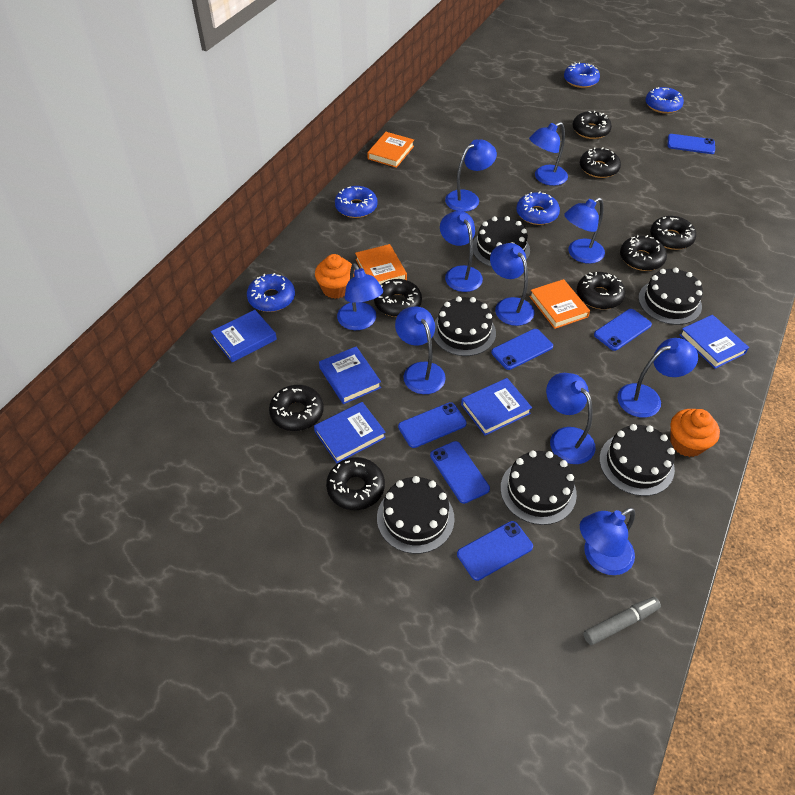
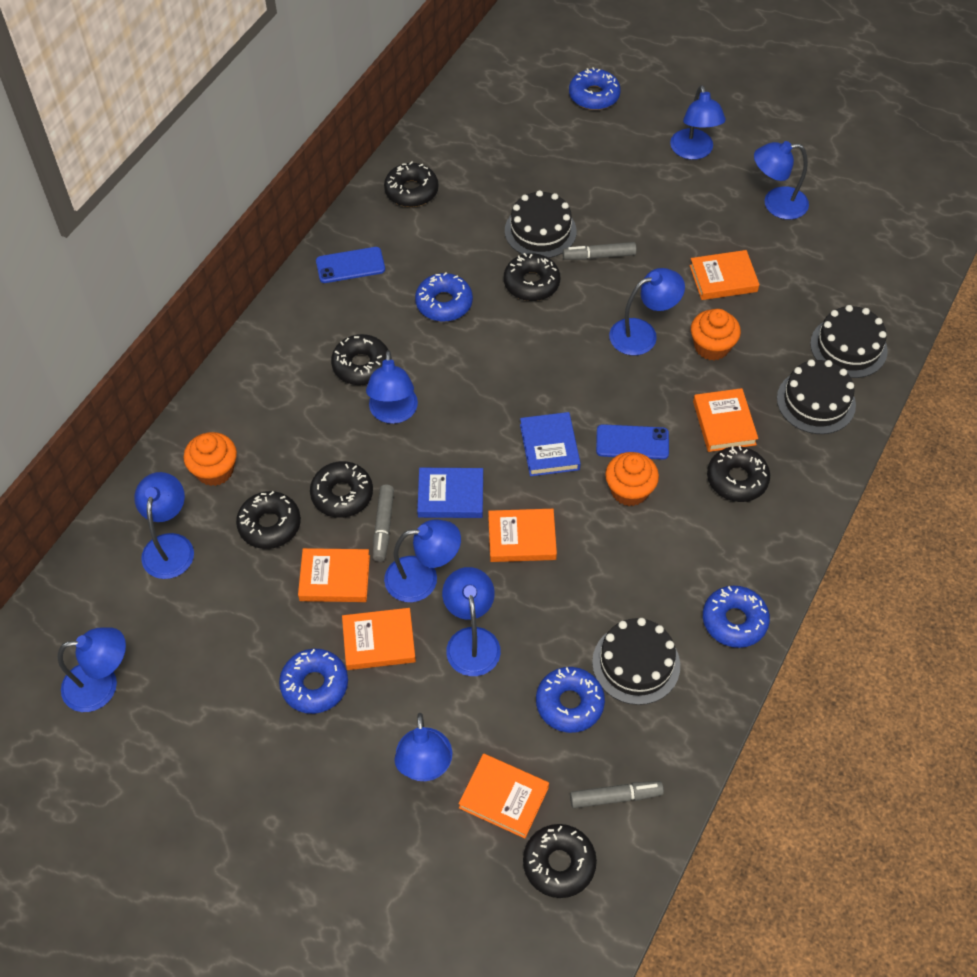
black cake: [377,476,455,554] [433,296,496,356] [473,216,530,267] [500,451,577,525] [599,424,675,496] [638,268,703,325] = 6 -> [505,190,577,258] [592,618,680,705] [777,359,856,434] [810,305,888,378] = 4
black donut: [269,385,324,431] [326,457,385,510] [374,279,422,317] [573,111,612,139] [577,272,625,309] [580,147,621,178] [620,235,667,271] [650,216,696,250] = 8 -> [236,491,301,549] [310,461,373,518] [331,334,388,385] [384,161,438,207] [504,253,560,301] [523,824,597,898] [707,446,770,502] = 7
blue book: [211,310,277,362] [314,402,386,463] [319,346,381,404] [461,378,532,436] [680,315,749,369] = 5 -> [417,468,483,518] [520,412,581,476] = 2
blue lamp: [337,263,383,330] [395,307,446,394] [440,211,483,292] [445,140,497,212] [490,243,534,326] [529,122,568,186] [546,373,596,464] [564,197,605,264] [580,507,635,575] [617,338,698,418] = 10 -> [58,628,126,712] [134,472,194,579] [366,350,418,424] [384,520,461,602] [394,713,452,781] [442,567,501,676] [609,268,685,355] [670,85,726,160] [754,141,809,220] = 9
blue phone: [398,402,467,448] [430,441,490,504] [457,521,533,581] [491,329,553,370] [594,309,652,351] [668,134,715,154] = 6 -> [316,247,385,283] [596,424,669,460] = 2
grey marker: [583,597,661,645] = 1 -> [373,485,394,562] [563,242,637,260] [570,781,664,808] = 3
orange book: [355,244,407,285] [367,132,414,168] [529,279,590,329] = 3 -> [298,548,370,602] [342,608,416,670] [458,754,549,838] [488,509,557,562] [689,250,760,300] [693,388,758,452] = 6
orange cupcake: [315,254,355,299] [670,409,720,457] = 2 -> [184,432,237,486] [605,452,659,506] [691,309,741,360] = 3

